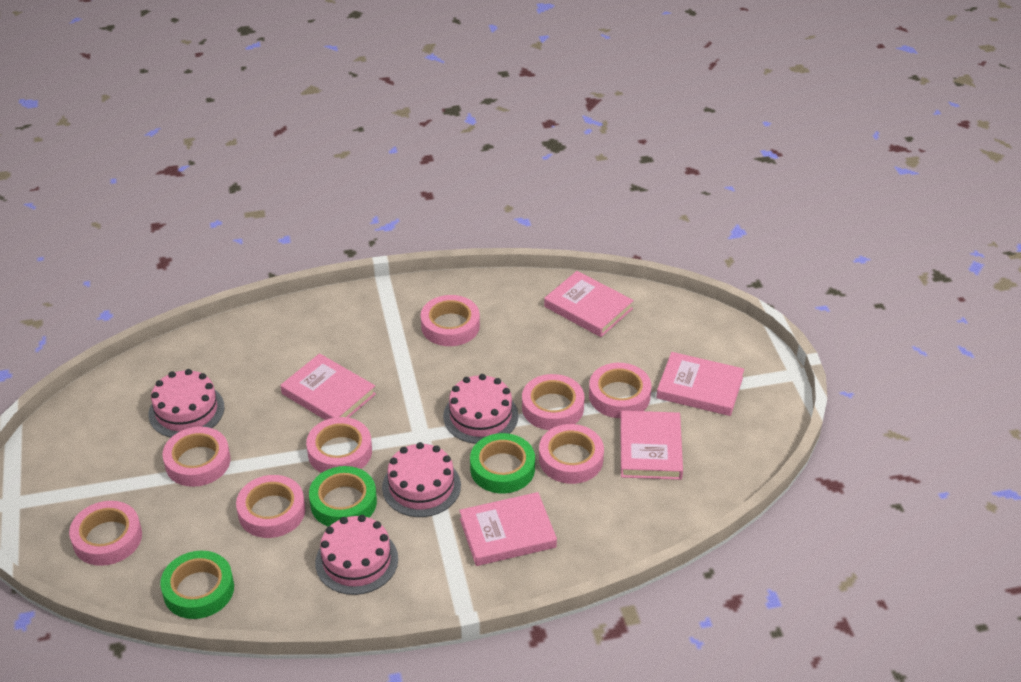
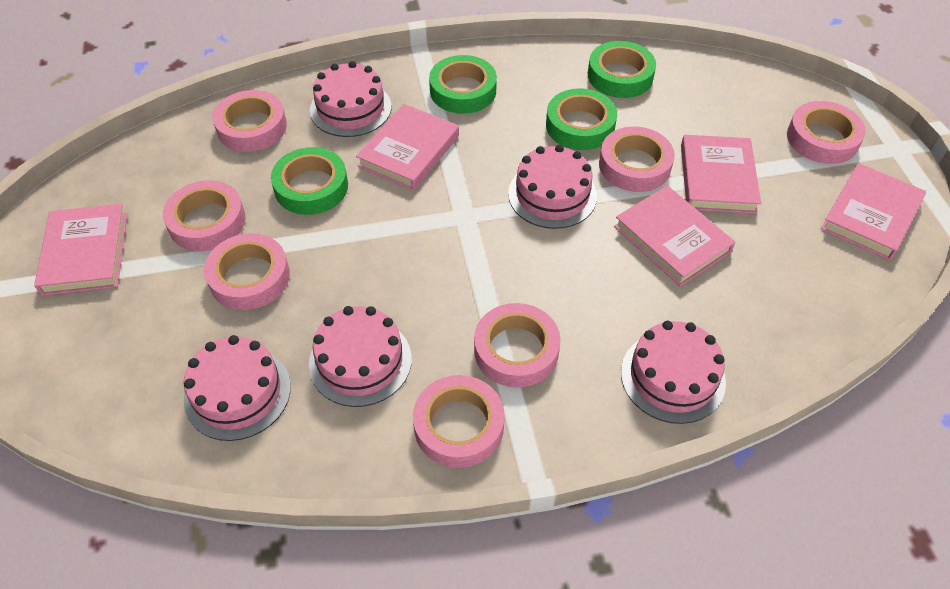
green tape: [160,551,234,619] [309,466,377,527] [470,433,535,493] = 3 -> [271,147,348,215] [429,55,497,114] [546,88,617,150] [588,41,656,98] = 4
pink cake: [149,369,224,437] [315,515,398,595] [382,442,461,517] [443,374,518,444] = 4 -> [184,335,291,441] [309,306,412,407] [310,61,392,137] [508,145,597,229] [621,321,726,424] = 5
pink tape: [69,501,142,566] [162,427,231,487] [236,475,305,538] [306,417,372,473] [421,295,480,346] [522,374,584,430] [539,424,604,484] [589,363,652,418] = 8 -> [163,180,246,251] [204,233,290,310] [212,90,287,152] [413,375,505,468] [474,303,561,388] [599,127,675,192] [787,101,866,164] = 7

